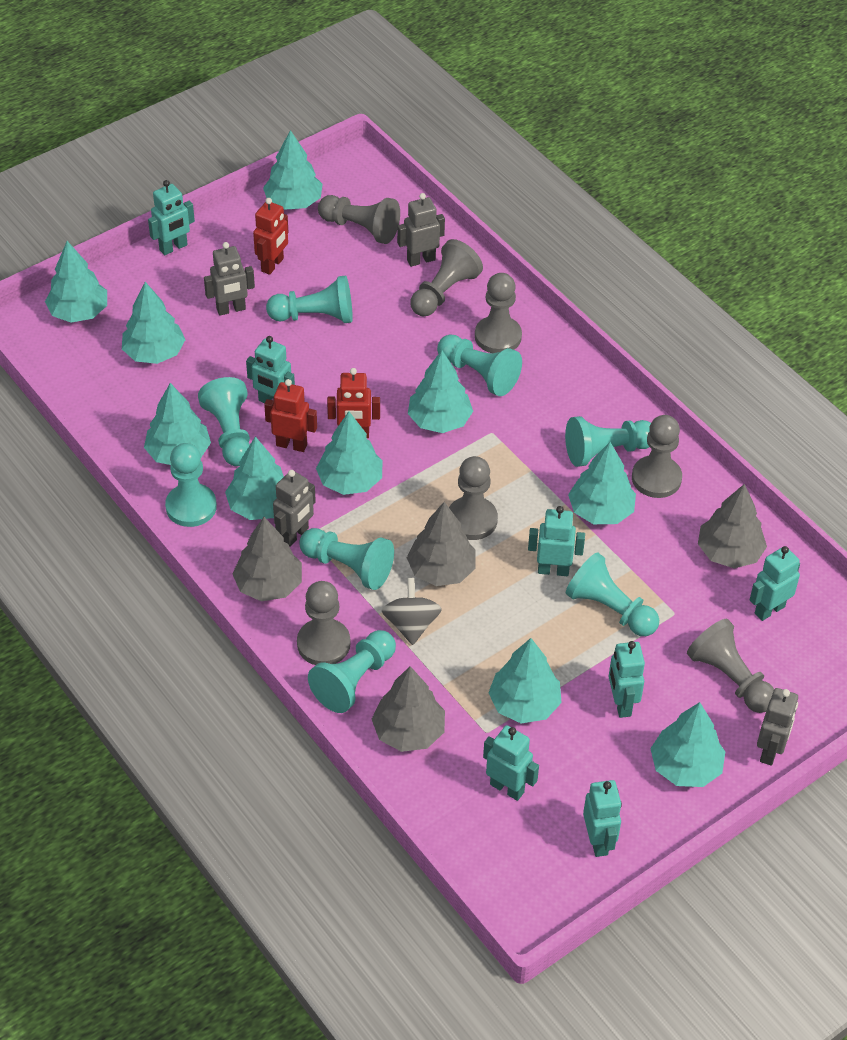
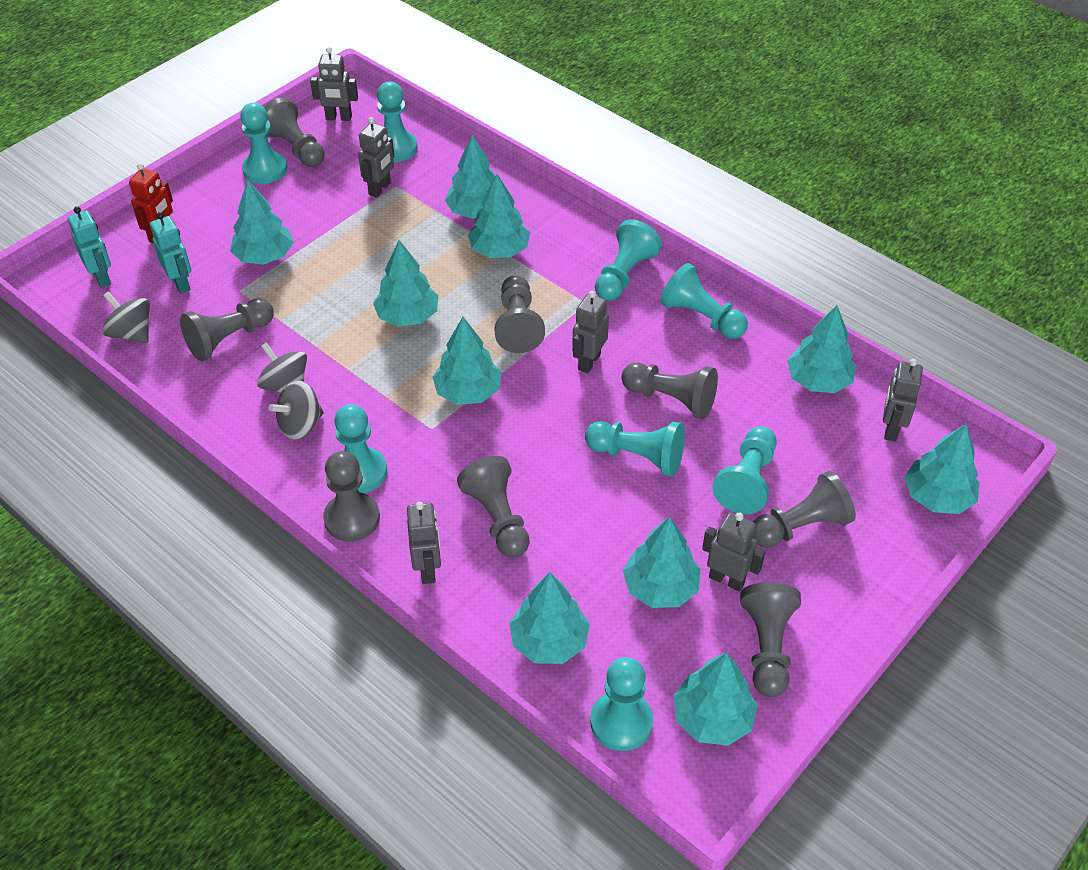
grey pawn: [297,581,350,665] [318,195,400,244] [410,239,483,316] [449,456,498,540] [475,273,522,353] [632,415,682,498] [687,619,774,713] = 7 -> [180,298,274,361] [264,97,325,167] [323,451,380,542] [457,456,530,557] [495,276,545,353] [621,362,718,419] [740,582,801,697] [753,471,856,548] = 8
grey robot: [204,242,255,316] [273,470,316,547] [397,193,445,267] [757,688,798,766] = 4 -> [310,47,358,121] [358,117,394,198] [407,502,441,584] [572,291,609,373] [702,512,765,592] [883,359,923,442] = 6
grey spinning top: [382,578,442,645] = 1 -> [102,291,150,343] [257,342,307,393] [269,380,324,440] = 3
grey tree: [232,517,302,602] [372,666,445,752] [407,502,476,586] [698,484,767,568] = 4 -> none = 0
red robot: [253,198,288,275] [264,379,317,452] [327,368,380,438] = 3 -> [129,163,173,243] = 1
turquoise robot: [148,180,195,255] [246,336,295,403] [483,725,539,801] [528,506,585,576] [583,780,622,857] [608,641,645,718] [750,546,800,621] = 7 -> [68,206,111,288] [150,212,191,294] = 2

